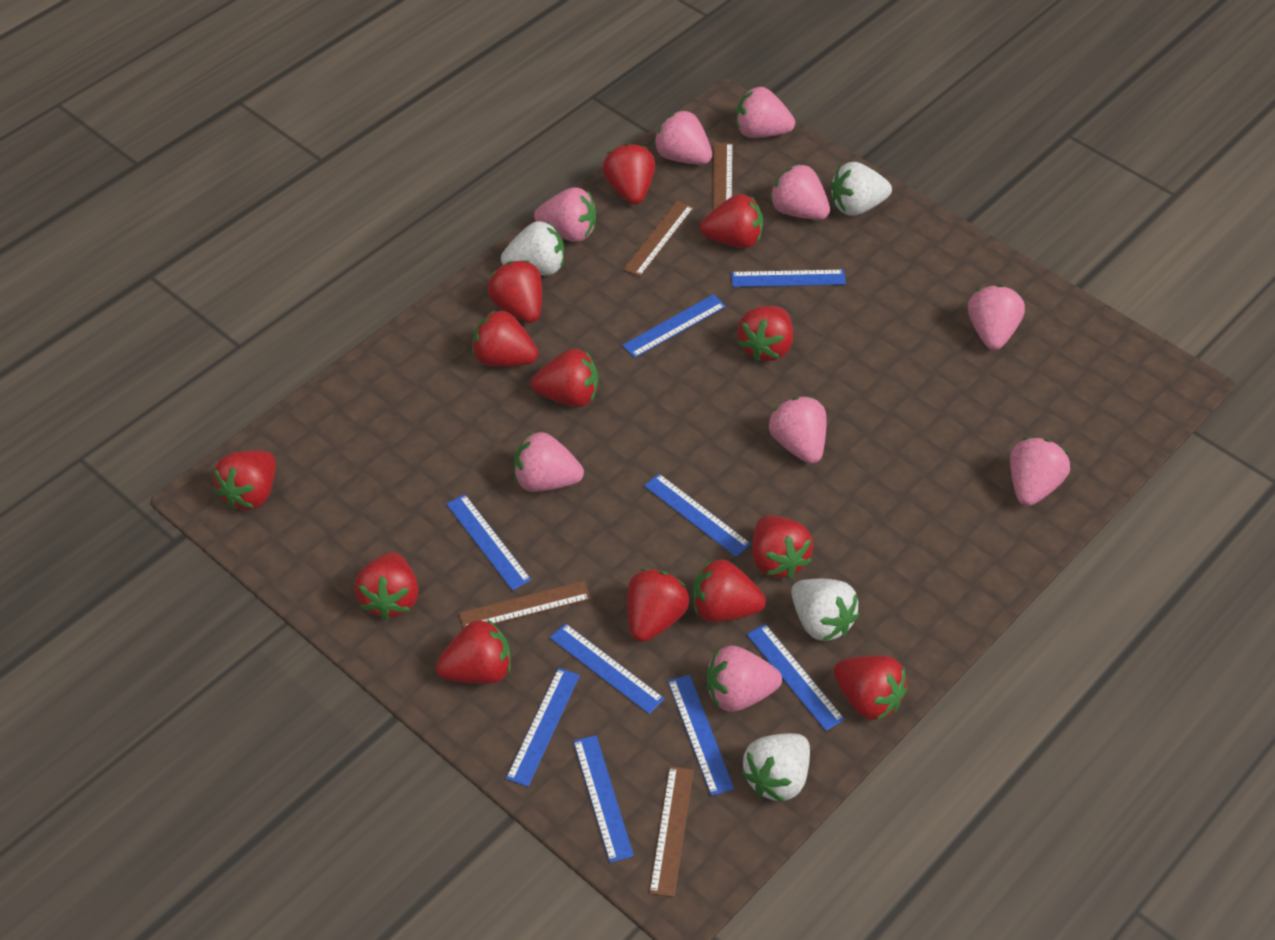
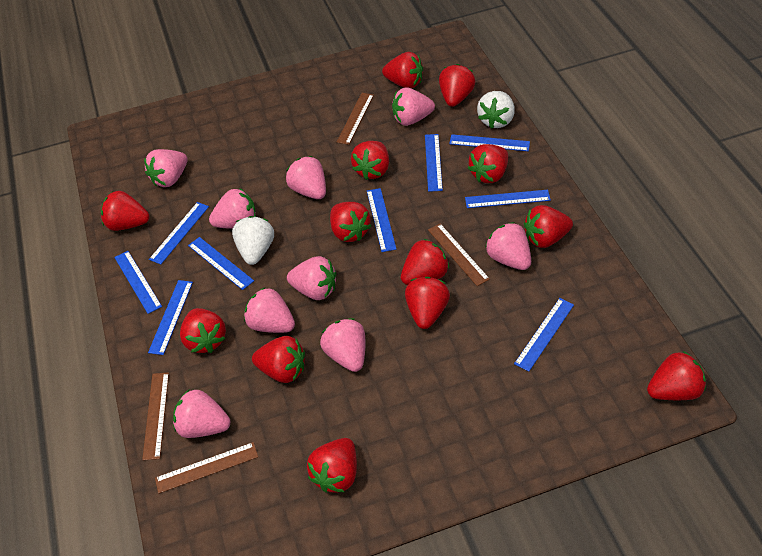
white strawberry: [501,221,564,275] [741,733,810,802] [791,579,859,641] [831,162,892,216] = 4 -> [232,216,274,265] [477,91,515,129] = 2

